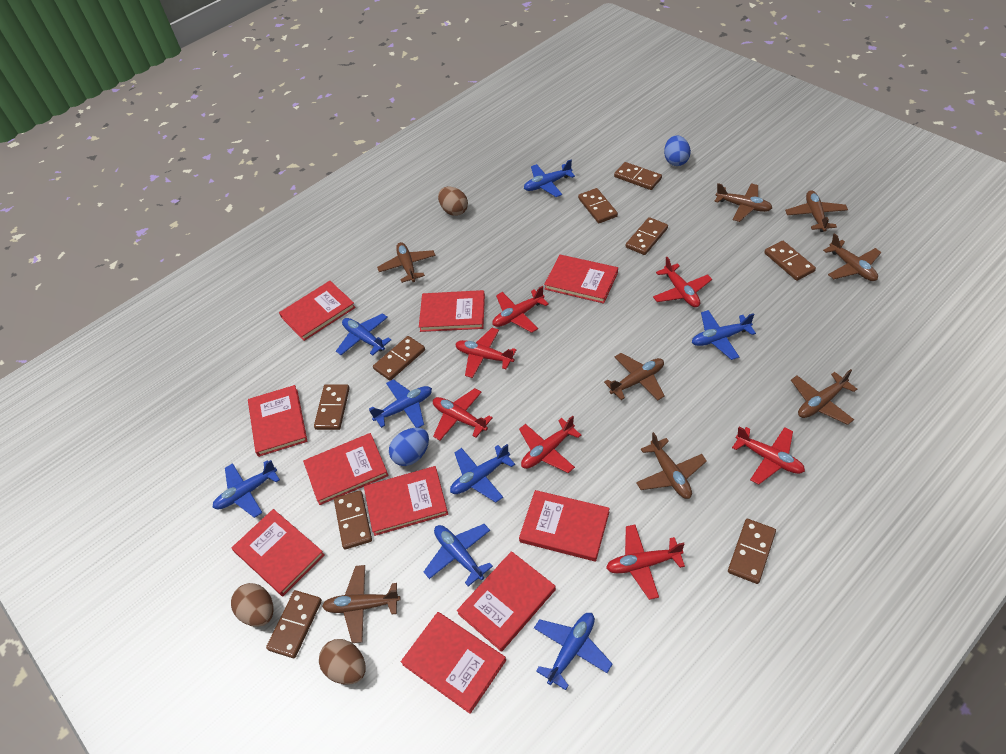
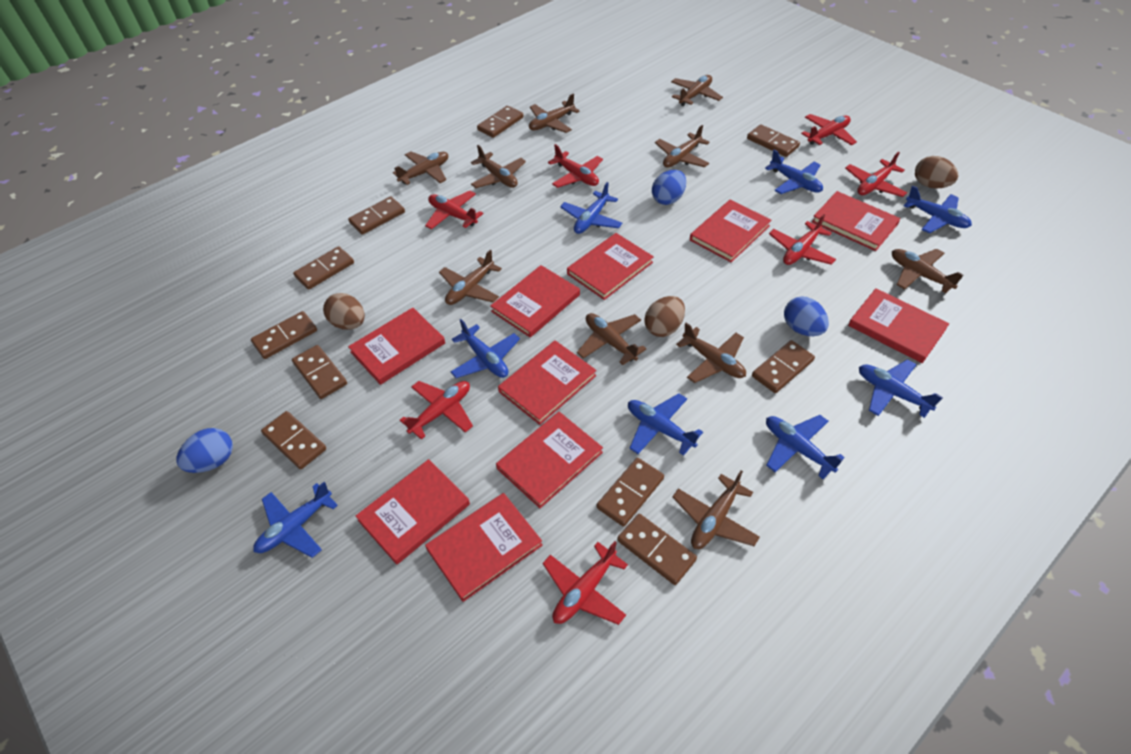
blue egg: [389,428,429,466] [664,135,691,166] = 2 -> [176,428,233,473] [652,170,686,205] [784,296,829,336] = 3
brown domino: [266,590,322,658] [314,384,350,430] [334,490,372,549] [373,336,425,381] [578,188,618,223] [614,162,662,190] [626,217,668,255] [728,519,776,584] [764,241,816,281] = 9 -> [251,311,317,359] [261,411,326,469] [292,345,347,399] [293,246,354,290] [348,197,405,235] [477,106,523,138] [597,458,664,527] [617,514,697,585] [747,124,800,157] [752,340,815,393] = 10
brown plane: [322,565,401,643] [377,242,435,283] [604,353,665,400] [636,432,707,499] [714,183,772,222] [785,190,848,232] [791,369,857,425] [823,233,881,281] = 8 -> [393,151,448,185] [439,250,502,305] [471,145,526,188] [529,94,580,133] [577,313,646,365] [655,125,710,168] [671,75,723,106] [672,471,760,549] [676,323,746,383] [892,249,963,293] = 10

